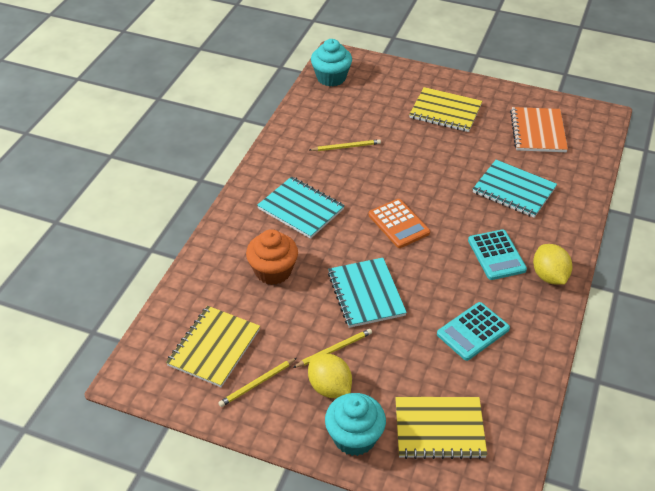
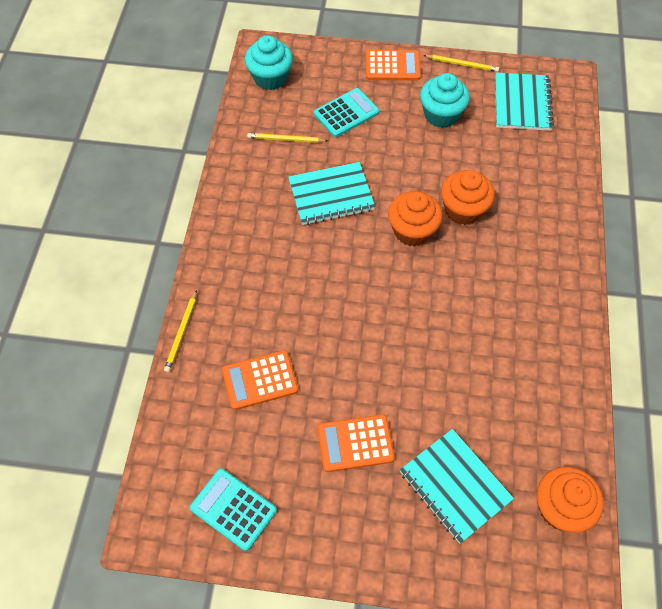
orange calculator: [368,199,430,248] = 1 -> [222,350,298,410] [318,414,395,472] [366,50,421,81] = 3
orange cupcake: [246,229,298,285] = 1 -> [388,191,443,247] [441,170,495,225] [537,467,604,533] = 3
orange notebook: [510,107,568,152] = 1 -> none = 0
yellow lemon: [308,354,352,398] [533,244,572,285] = 2 -> none = 0
yellow notebook: [166,306,260,387] [395,397,487,459] [409,87,482,132] = 3 -> none = 0

